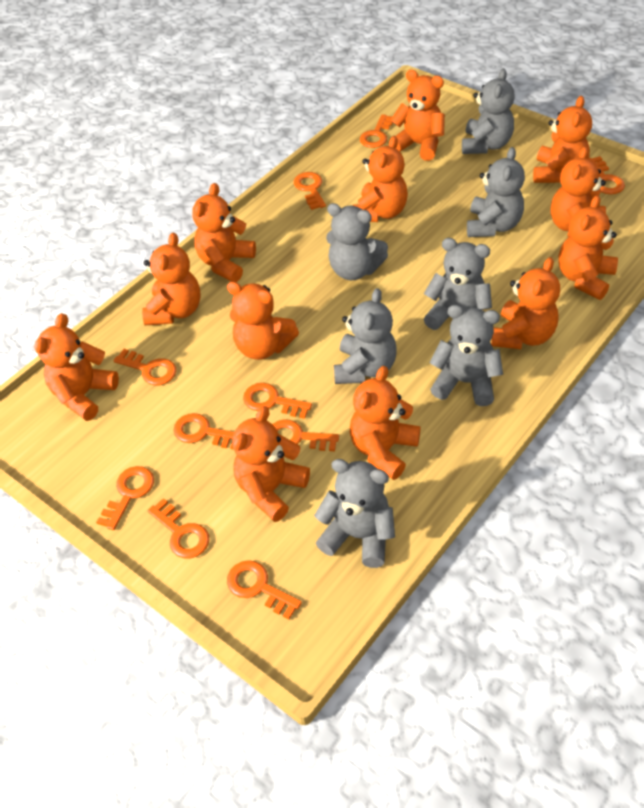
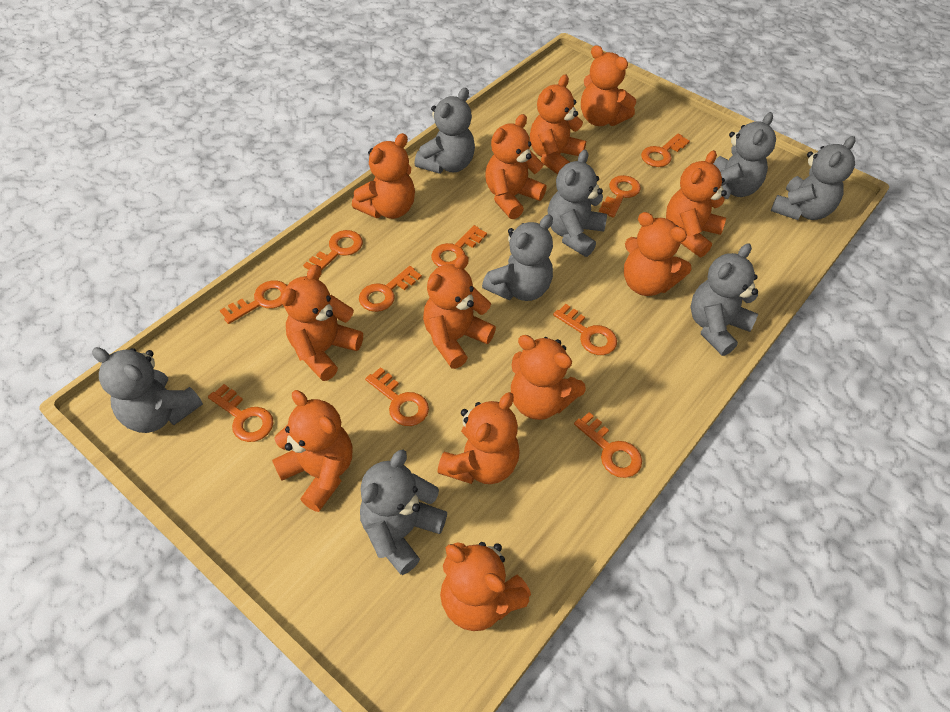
grey teddy bear: [314,459,395,568] [326,203,388,280] [334,288,397,384] [424,238,492,330] [429,305,503,406] [462,69,515,154] [467,147,525,237] = 7 -> [92,347,203,433] [360,450,447,575] [414,88,475,174] [482,215,553,301] [548,150,607,257] [691,243,758,356] [713,112,776,199] [771,136,855,220] = 8

